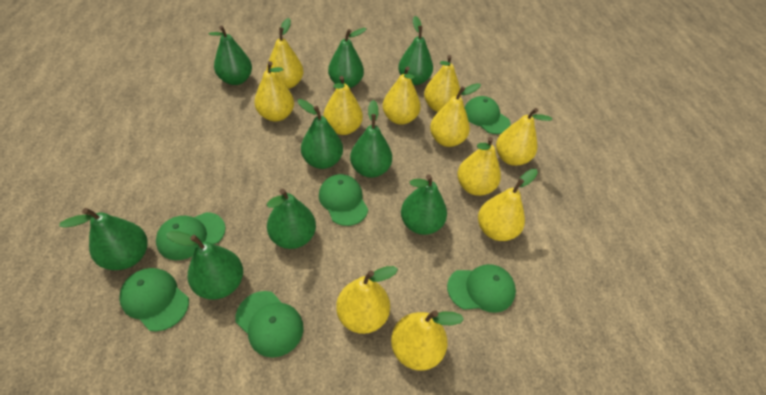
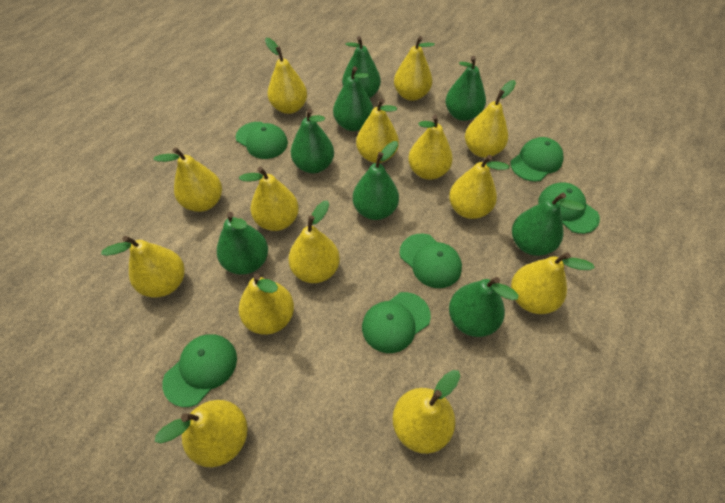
green pear: [59,208,148,270] [166,231,243,300] [208,25,252,85] [267,189,316,249] [298,99,343,169] [328,28,367,88] [350,100,392,178] [398,16,433,85] [401,174,447,235] = 9 -> [217,212,268,275] [291,109,334,173] [333,66,373,131] [342,36,381,99] [353,141,399,220] [445,56,486,121] [449,277,518,337] [512,193,585,256] = 8
yellow pear: [254,61,294,122] [267,18,303,89] [323,76,363,135] [336,266,398,334] [383,66,421,125] [391,310,464,371] [424,55,461,112] [430,83,481,147] [457,137,501,196] [478,169,538,241] [496,108,552,166] = 11 -> [101,236,185,298] [153,147,222,212] [155,400,248,467] [239,167,299,231] [239,273,294,335] [265,38,307,114] [288,200,340,283] [356,98,399,163] [392,370,460,454] [394,36,435,101] [408,115,453,180] [449,155,510,219] [465,80,516,158] [511,252,595,314] = 14

